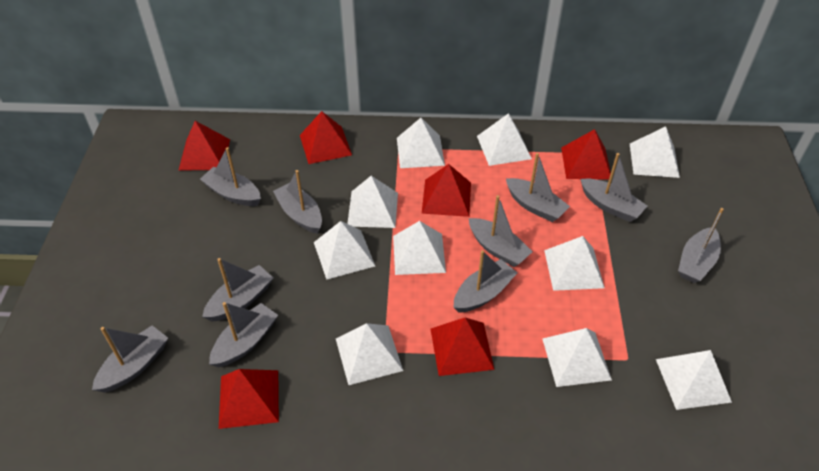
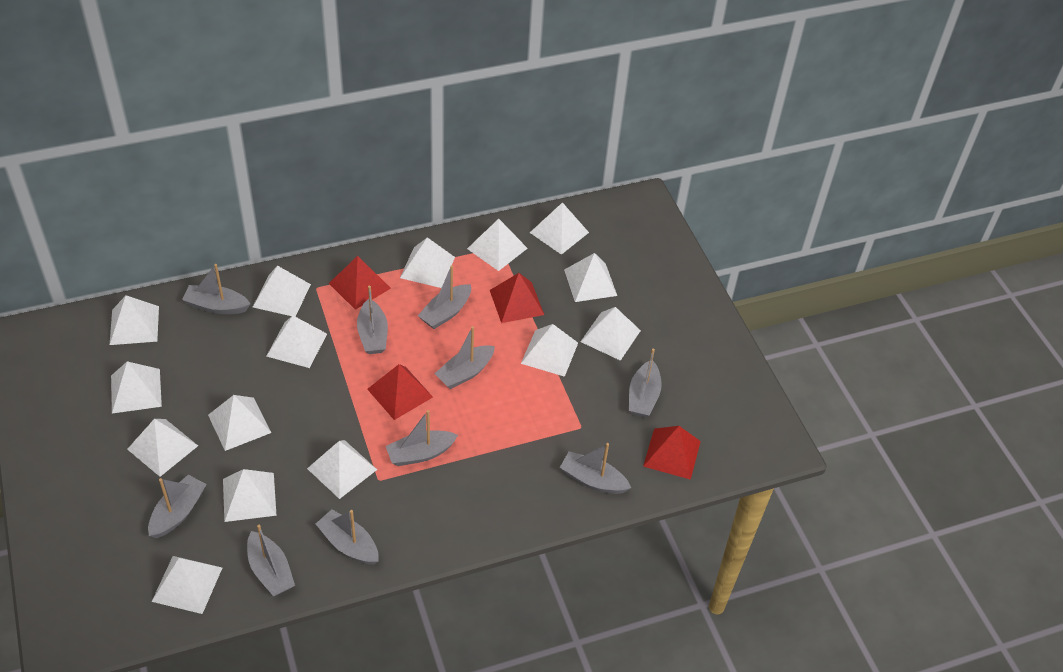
red pyramid: [178,121,230,171] [219,369,279,429] [300,111,352,164] [422,164,471,217] [431,318,495,376] [561,129,611,180] = 6 -> [329,256,391,310] [367,364,433,420] [490,273,544,323] [643,426,701,480] = 4
white pyramid: [314,221,375,280] [336,323,403,385] [347,176,398,228] [393,221,446,275] [397,118,445,168] [477,113,532,166] [542,328,612,387] [544,236,604,291] [630,126,680,178] [656,350,732,410] = 10 -> [110,295,159,345] [111,361,162,414] [127,419,198,477] [152,556,222,614] [208,395,271,451] [223,469,277,522] [253,266,311,317] [266,315,327,368] [307,440,377,499] [400,237,455,288] [467,219,528,271] [521,324,578,377] [530,202,589,255] [564,253,617,302] [580,307,641,361] = 15

